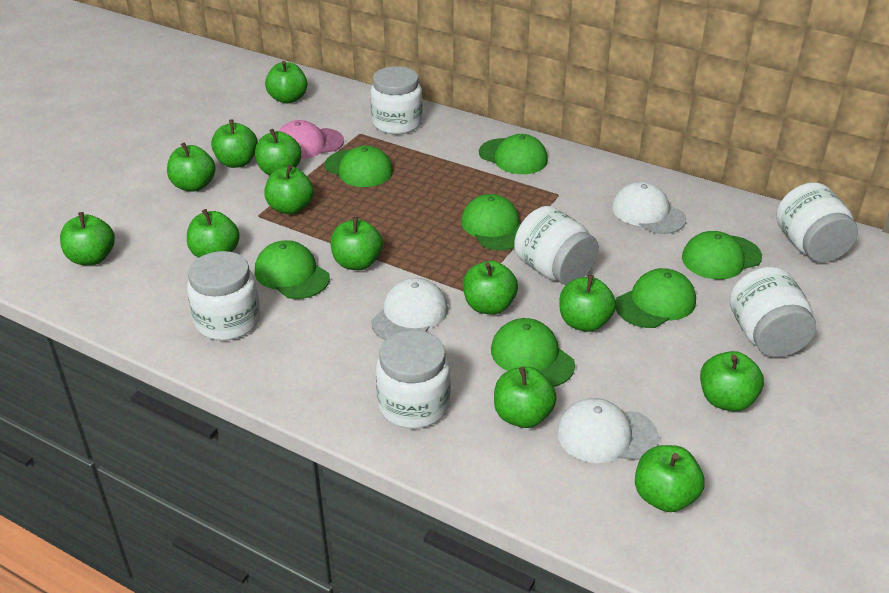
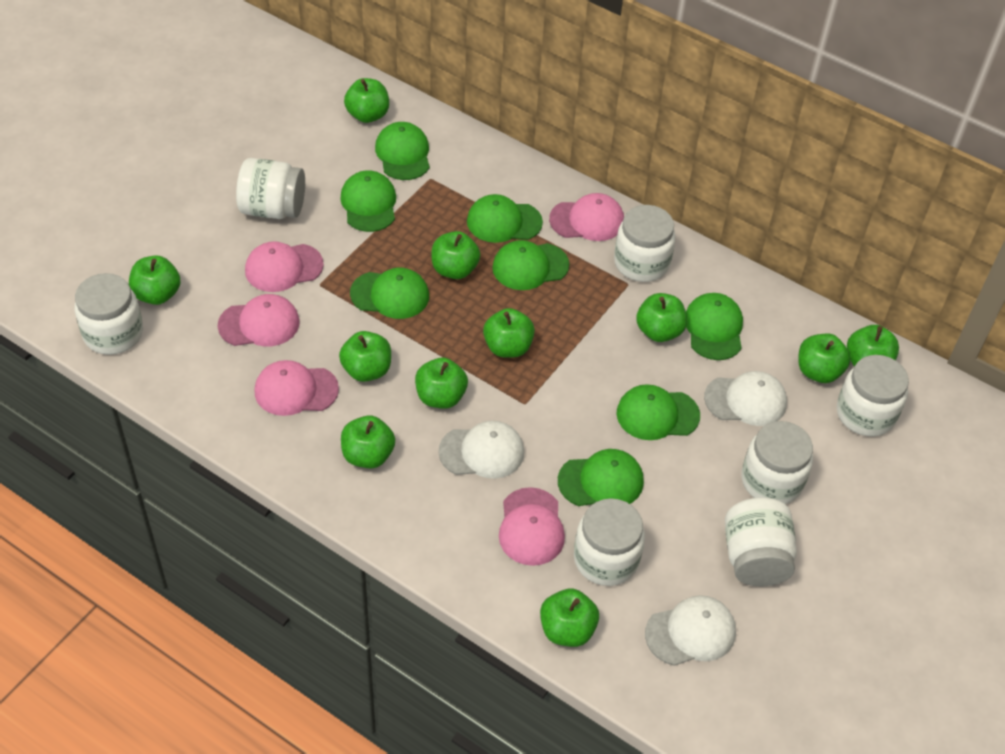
green apple: [60,212,115,265] [167,142,216,192] [187,209,240,258] [211,120,258,168] [255,129,302,175] [264,165,314,215] [265,61,307,104] [330,217,383,270] [463,261,518,315] [494,367,557,428] [559,275,616,332] [635,445,705,512] [700,351,764,411] = 13 -> [129,255,181,305] [339,331,391,382] [341,415,395,468] [344,78,389,123] [415,358,468,409] [431,231,480,279] [483,308,535,358] [540,589,599,647] [636,293,687,342] [798,334,851,383] [847,325,899,366] = 11
green cap: [255,240,330,299] [325,146,393,187] [461,194,520,250] [479,134,548,174] [491,318,575,387] [615,268,696,328] [682,231,762,279] = 7 -> [340,170,396,232] [350,268,429,319] [375,122,430,180] [467,194,543,243] [492,240,569,290] [558,449,644,506] [617,384,700,440] [686,293,743,360] = 8
pink cap: [279,120,344,159] = 1 -> [218,294,300,346] [245,241,324,292] [254,360,339,416] [499,487,565,566] [549,193,624,241] = 5
white jar: [187,251,260,341] [370,66,422,134] [376,330,451,429] [514,206,599,285] [729,267,816,357] [776,182,858,262] = 6 -> [75,273,143,355] [236,158,305,219] [574,498,645,586] [614,205,676,282] [725,497,797,586] [741,421,813,504] [837,355,909,437] = 7

